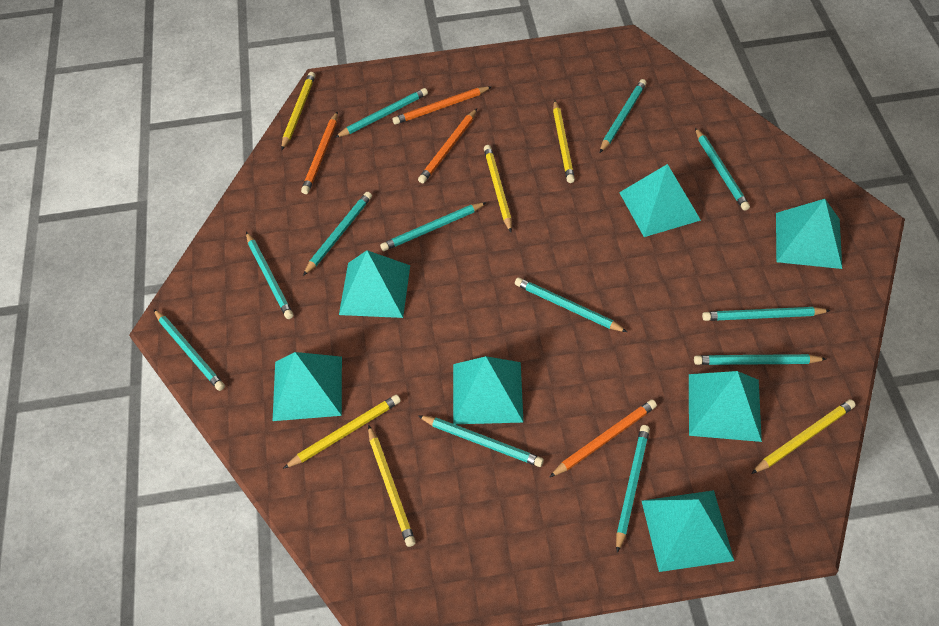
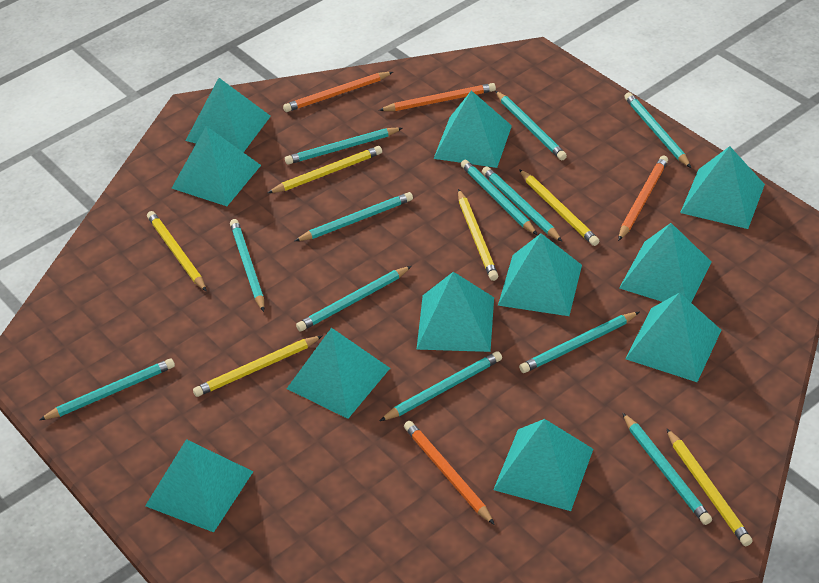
turquoise pyramid: [273,352,342,421] [339,250,410,318] [453,356,523,424] [619,164,701,237] [642,490,734,572] [689,371,762,442] [776,199,842,269] = 7 -> [145,439,254,532] [171,126,261,206] [185,78,271,153] [287,328,390,419] [416,272,494,352] [433,90,512,168] [493,419,593,511] [498,233,582,316] [619,223,712,302] [625,292,721,382] [680,146,765,229] = 11

